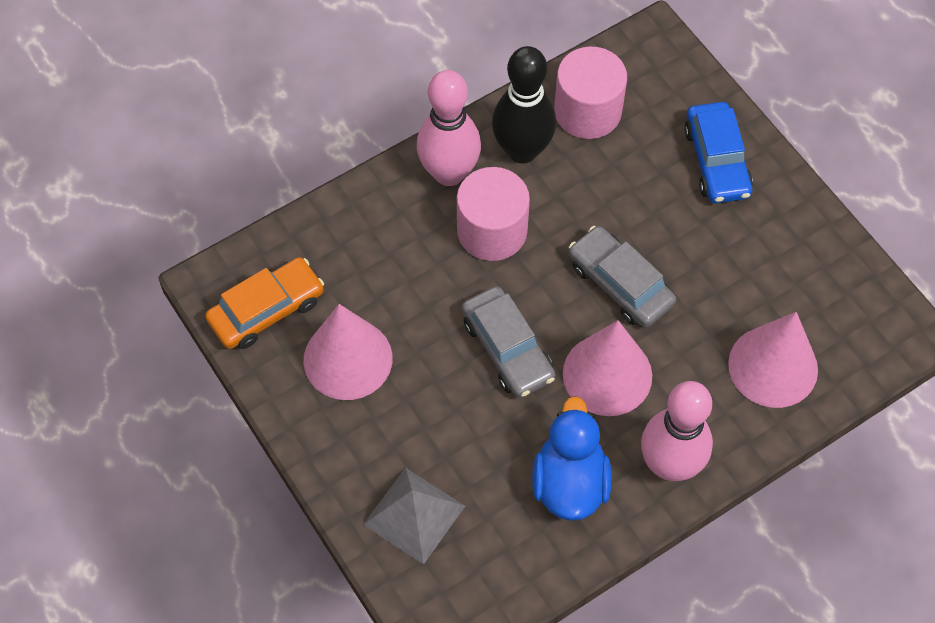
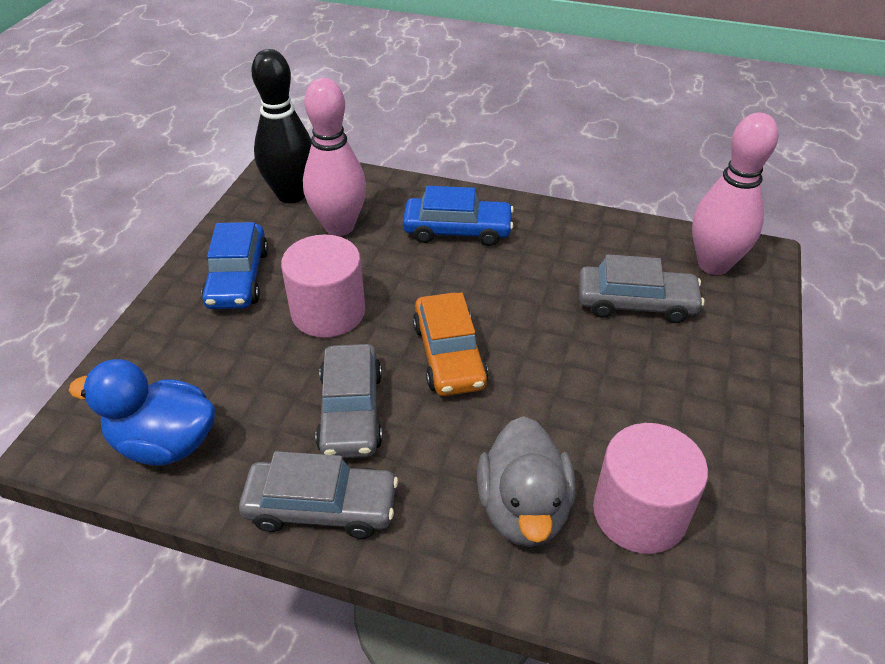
blue car: [684,102,753,203] = 1 -> [201,222,268,309] [403,186,514,246] = 2
grey car: [462,286,555,398] [569,226,676,328] = 2 -> [239,451,398,539] [315,344,382,458] [579,254,704,323] = 3
grey duck: none = 0 -> [477,416,576,547] = 1
grey pyramid: [363,467,465,565] = 1 -> none = 0
pink cone: [304,304,392,400] [563,320,652,416] [728,312,818,408] = 3 -> none = 0

